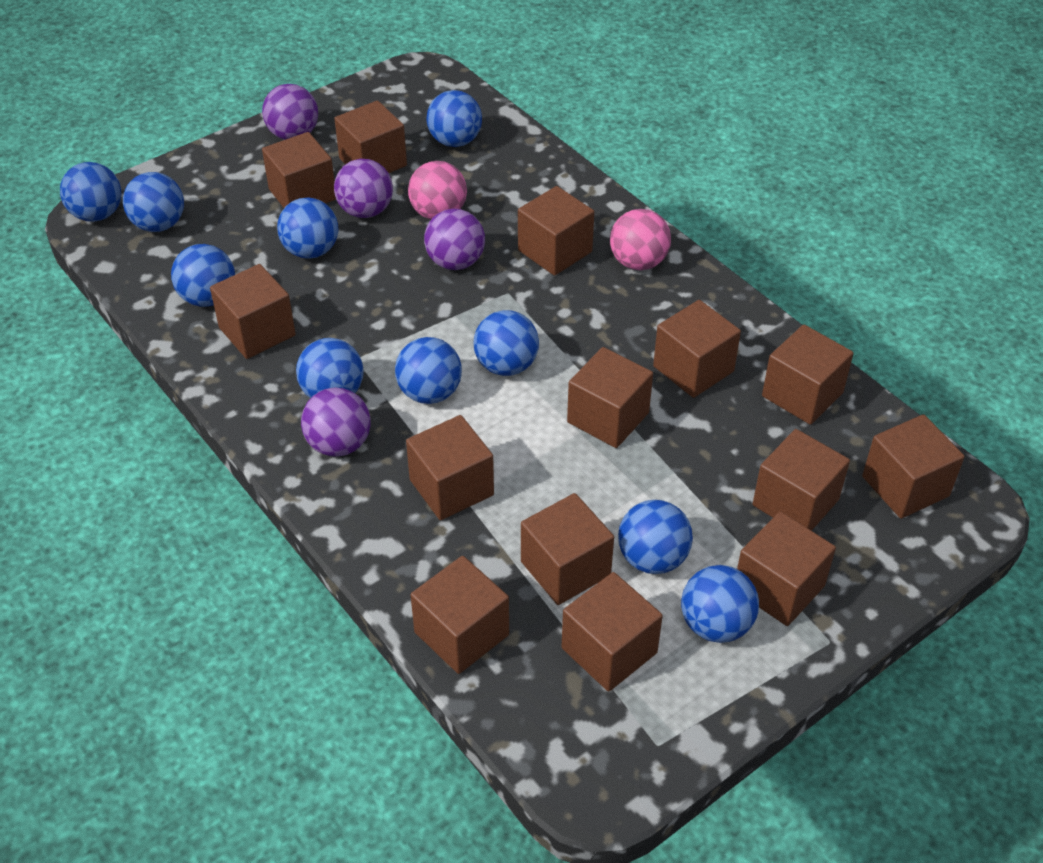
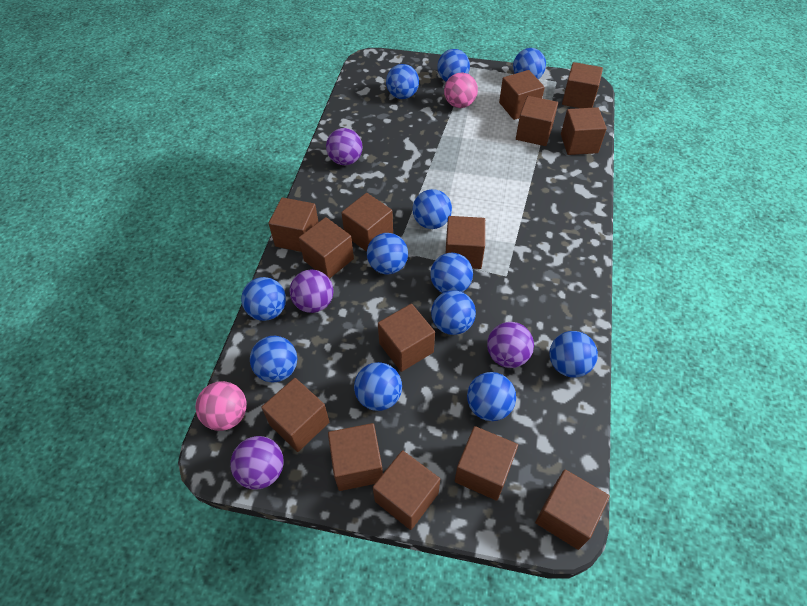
blue ball: [60,162,121,222] [123,172,184,232] [171,244,235,307] [277,197,338,259] [296,338,364,398] [395,337,462,404] [427,90,482,147] [473,310,539,376] [618,500,693,574] [681,565,759,643] = 10 -> [241,277,286,321] [250,336,297,382] [354,362,402,411] [367,233,408,275] [386,64,419,99] [413,189,452,229] [430,253,473,293] [431,290,476,335] [437,49,470,82] [467,372,516,421] [513,48,546,79] [549,331,598,378] = 12

